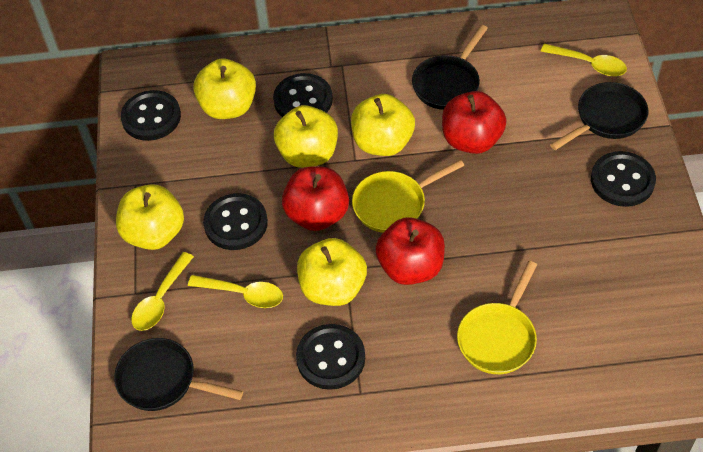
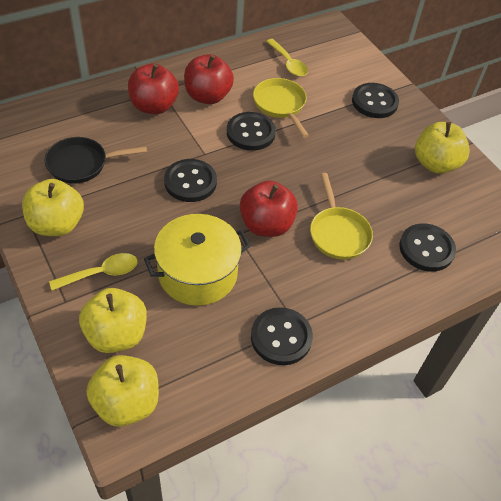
black pan: [114,338,243,411] [412,25,488,110] [550,82,648,150] = 3 -> [45,137,147,184] = 1
yellow apple: [116,184,184,250] [193,59,256,119] [274,105,338,168] [297,238,367,306] [351,94,415,156] = 5 -> [22,179,84,236] [79,288,147,353] [87,355,159,427] [415,122,470,174] = 4
yellow pot: none = 0 -> [144,214,251,306] = 1
yellow spoon: [131,252,194,331] [188,275,283,308] [541,44,627,76] = 3 -> [49,253,138,291] [266,39,308,77] = 2

